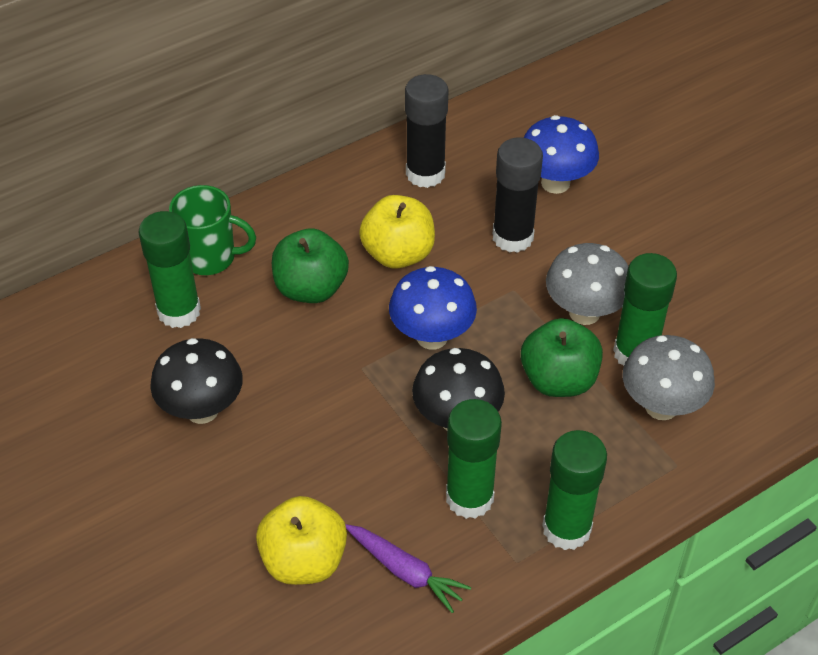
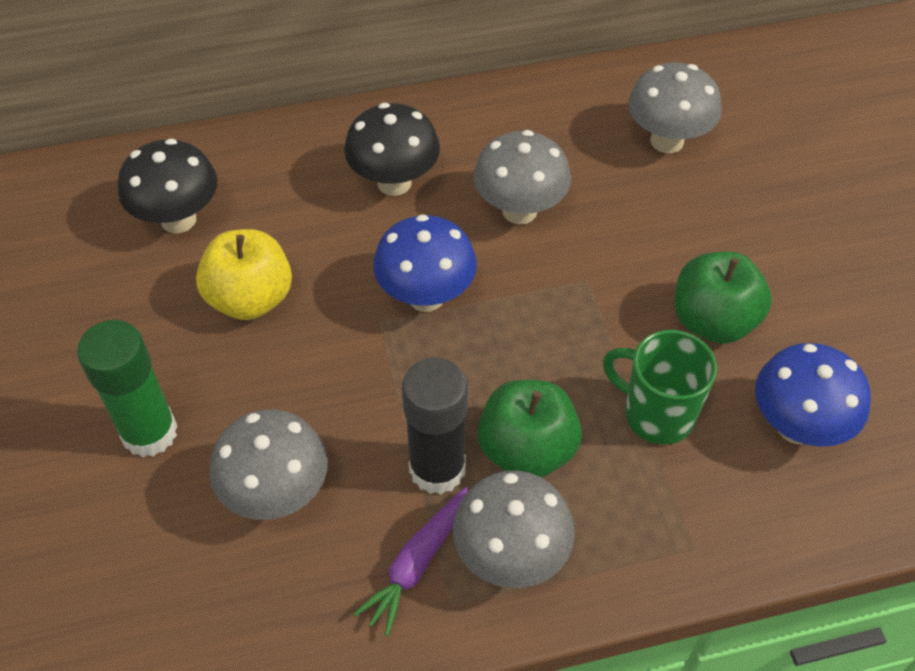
black glue stick: [405,74,449,188] [492,137,543,253] = 2 -> [402,358,468,494] = 1
green glue stick: [139,211,201,328] [446,399,502,519] [542,430,607,550] [613,253,677,366] = 4 -> [77,320,178,457] = 1
grey mushroom: [546,243,628,325] [623,335,715,420] = 2 -> [210,409,328,520] [453,471,575,588] [473,130,571,224] [628,63,722,153] = 4
yellow apple: [256,496,347,585] [359,195,435,269] = 2 -> [196,229,292,320] = 1

